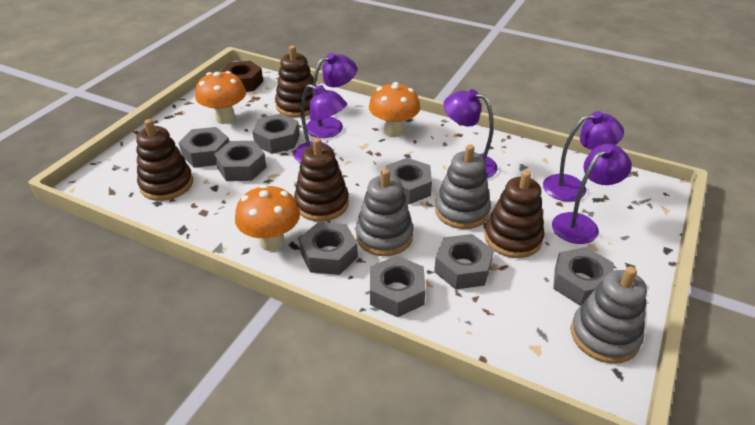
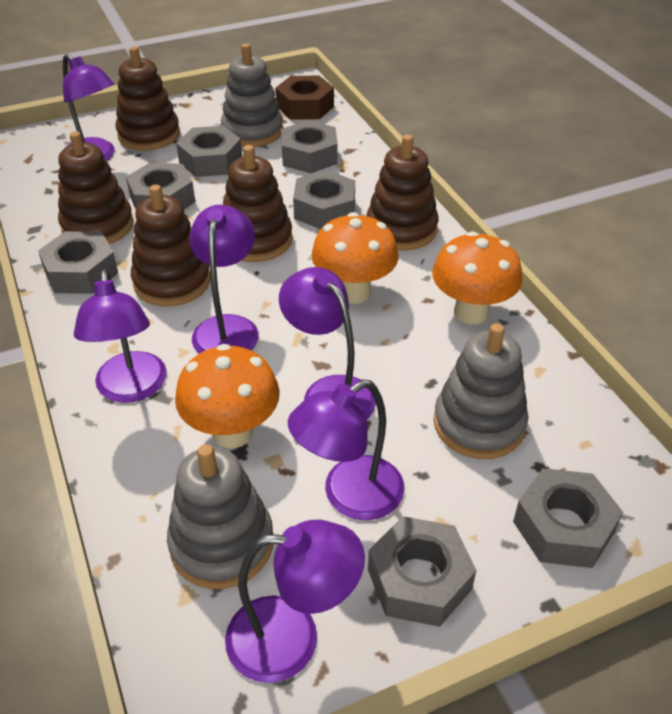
brown stacking toy: [136,119,193,201] [275,46,313,117] [294,138,349,221] [484,170,545,258] = 4 -> [58,131,134,244] [115,46,180,150] [131,185,210,307] [223,145,293,262] [366,135,439,250] = 5
grey nut: [178,127,229,168] [214,141,266,181] [252,113,300,154] [299,222,358,275] [370,256,426,317] [386,158,432,204] [434,234,494,290] [553,247,614,306] = 8 -> [38,231,118,294] [126,162,195,209] [176,126,242,177] [281,120,338,173] [293,170,355,229] [368,516,477,627] [513,468,623,568] = 7
purple lamp: [294,84,347,163] [306,53,357,138] [443,89,498,179] [543,111,624,202] [552,144,632,244] = 5 -> [63,54,114,161] [74,269,167,403] [189,205,259,354] [225,520,365,683] [279,267,376,420] [288,380,404,520] = 6

